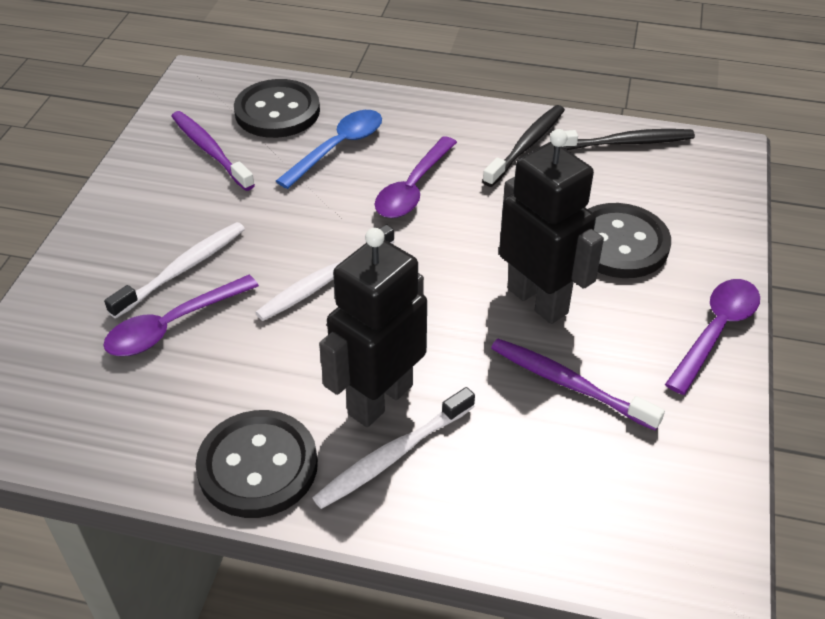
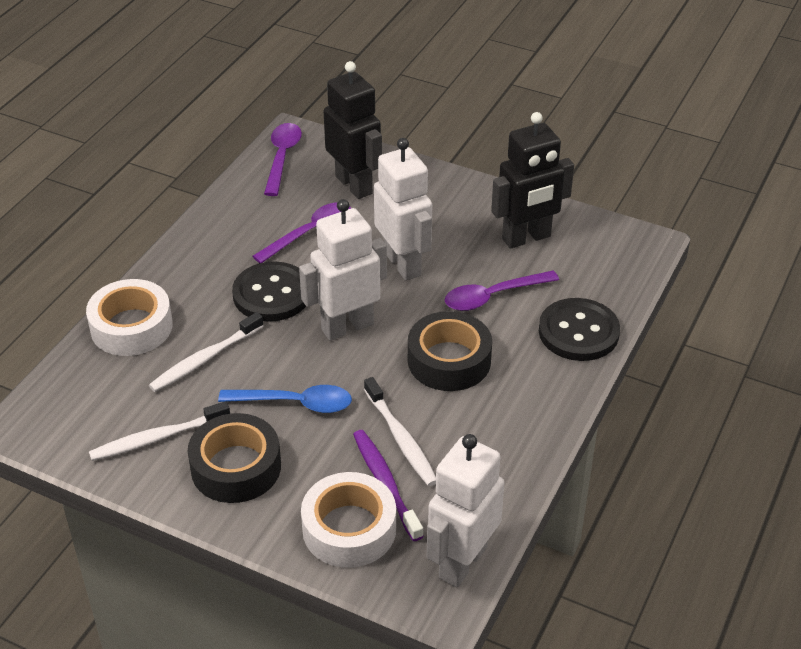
black button: [196,410,318,518] [234,79,320,138] [588,203,671,278] = 3 -> [232,261,306,322] [539,298,620,361] = 2
black tape: none = 0 -> [188,413,281,503] [408,311,492,391] = 2
black toothbrush: [482,105,565,187] [550,129,695,150] = 2 -> none = 0
purple toothbrush: [171,111,255,191] [491,339,665,431] = 2 -> [353,430,424,541] = 1
white robot: none = 0 -> [299,199,387,341] [374,138,432,281] [427,434,505,587] = 3
white tape: none = 0 -> [86,279,173,356] [301,472,396,568] = 2

